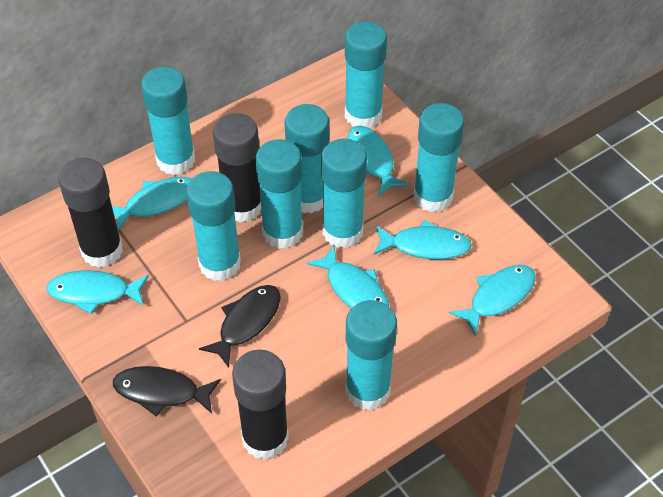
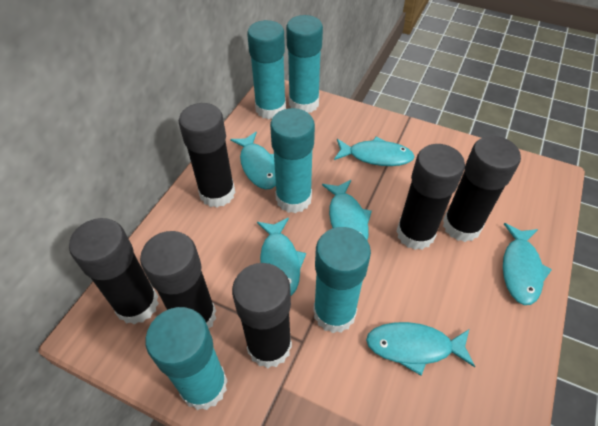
black fish: [113,366,221,417] [199,285,281,368] = 2 -> none = 0
black glue stick: [58,158,123,268] [213,113,261,223] [232,349,289,460] = 3 -> [69,218,159,325] [140,231,216,329] [179,103,235,208] [232,263,292,368] [396,144,465,250] [443,136,521,242] = 6
turquoise glue stick: [141,66,195,175] [186,171,241,281] [256,139,303,249] [284,104,329,213] [321,139,367,248] [345,22,387,128] [345,300,397,411] [413,103,464,212] = 8 -> [145,307,228,410] [247,20,286,120] [270,108,315,213] [286,15,323,113] [313,227,371,333] = 5

